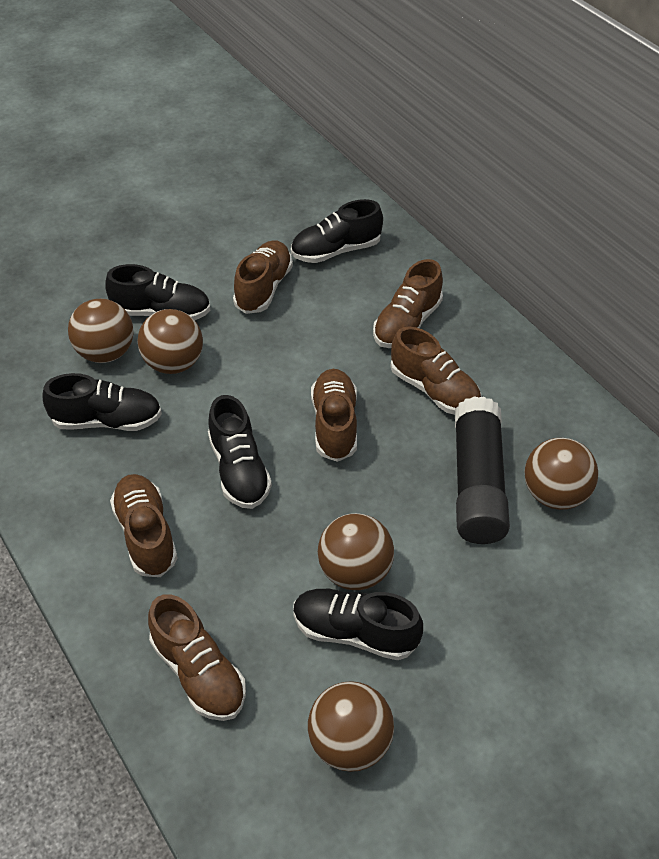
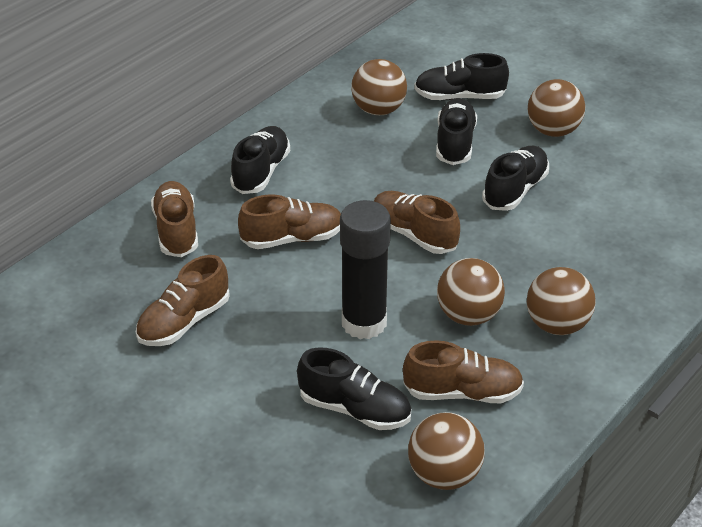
brown shoe: [110,474,178,577] [148,594,246,721] [233,240,293,314] [311,369,357,462] [373,259,443,348] [391,327,481,415] = 6 -> [136,255,230,346] [151,181,198,257] [238,194,341,249] [374,191,460,254] [403,340,524,403] = 5

